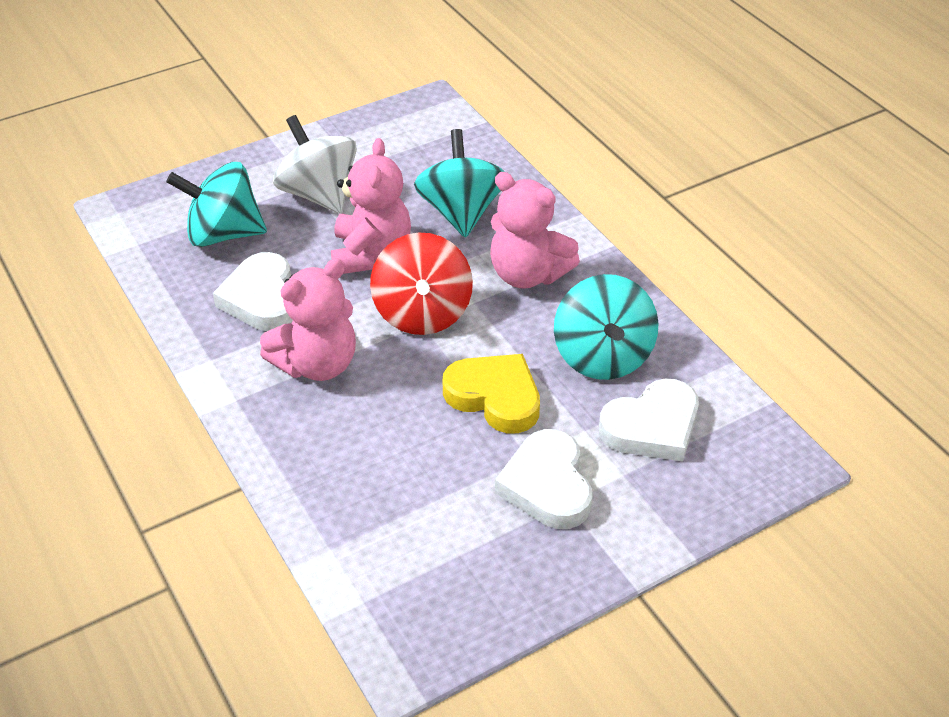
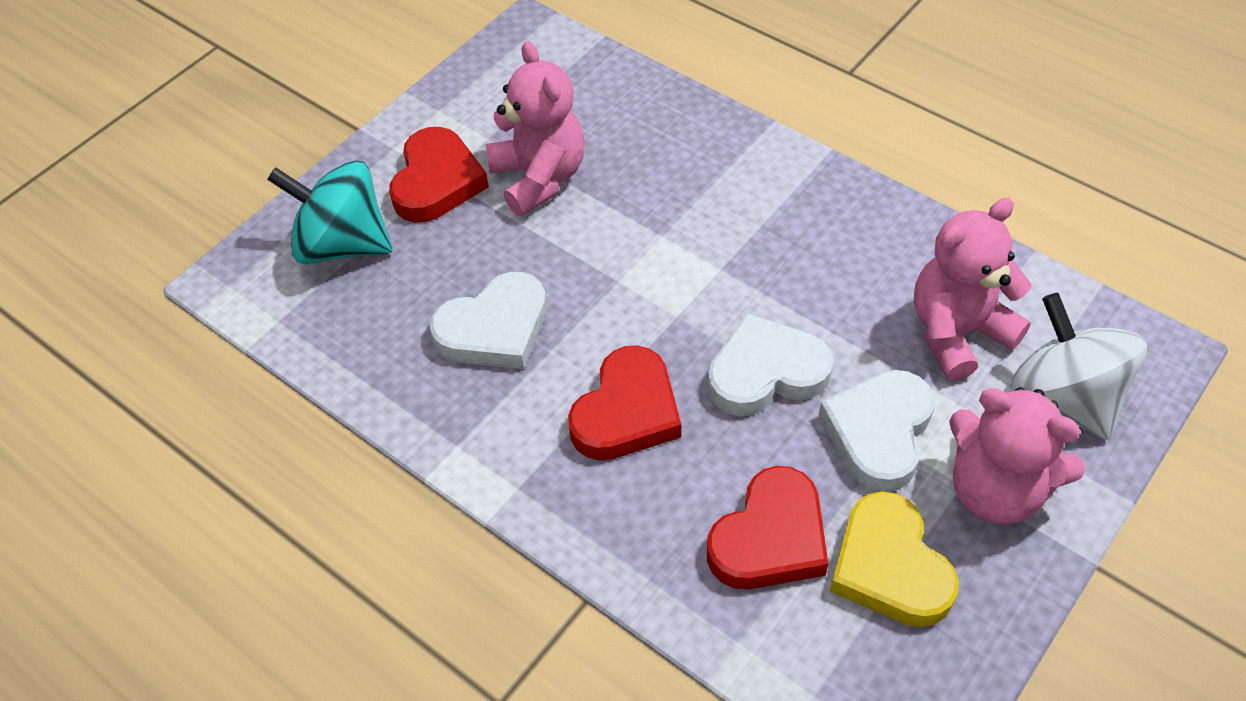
red heart: none = 0 -> [389,127,489,223] [568,345,681,461] [707,466,828,589] = 3
red spinning top: [370,233,473,335] = 1 -> none = 0
turquoise spinning top: [166,162,267,247] [414,129,505,238] [554,274,659,380] = 3 -> [267,161,392,264] = 1

